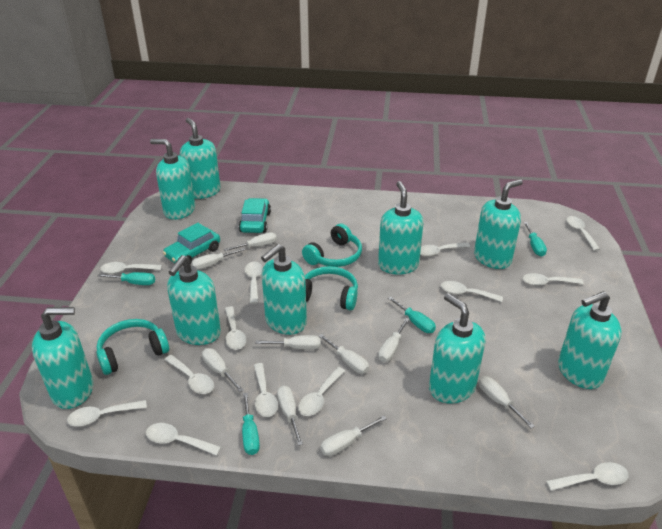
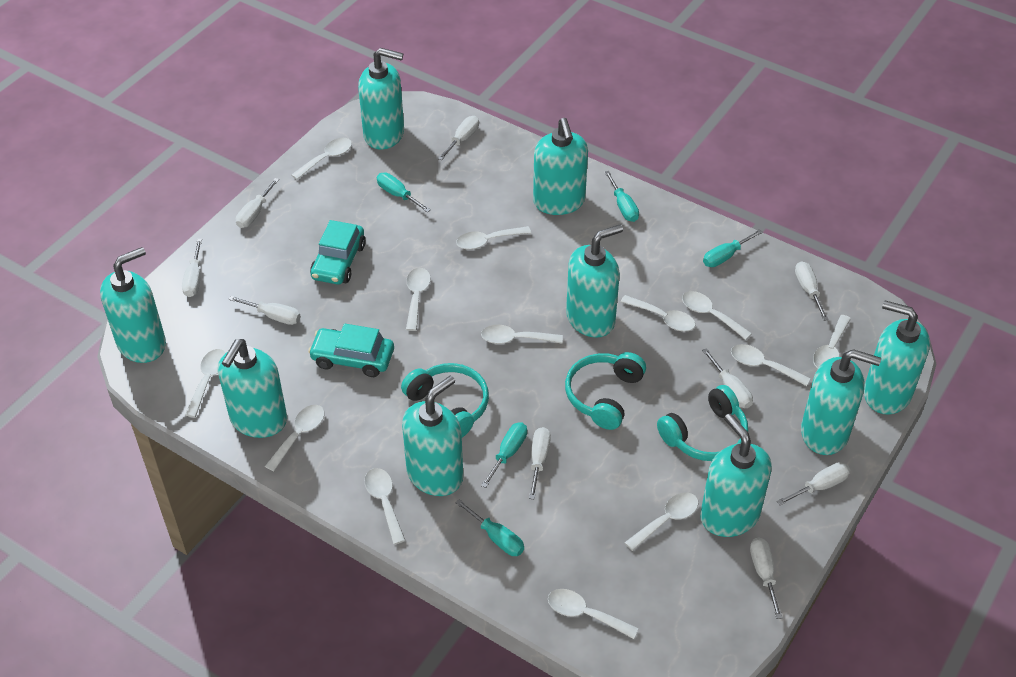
turquoise screwdriver: [97,272,155,285] [242,393,260,455] [388,296,436,333] [524,222,547,256] = 4 -> [377,172,431,212] [455,499,524,556] [481,422,527,488] [604,171,639,222] [703,229,763,267] = 5

